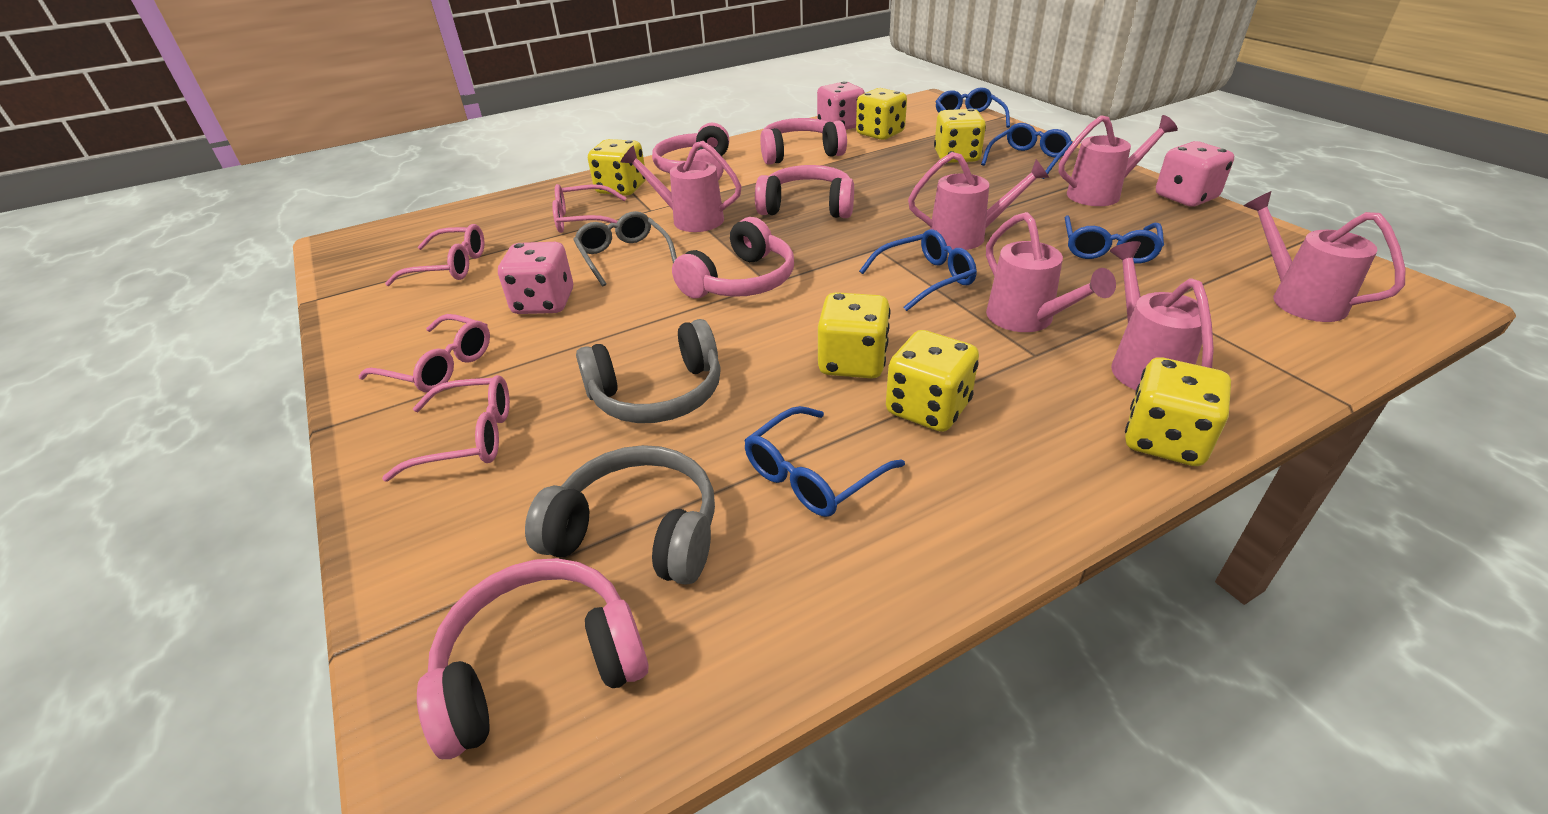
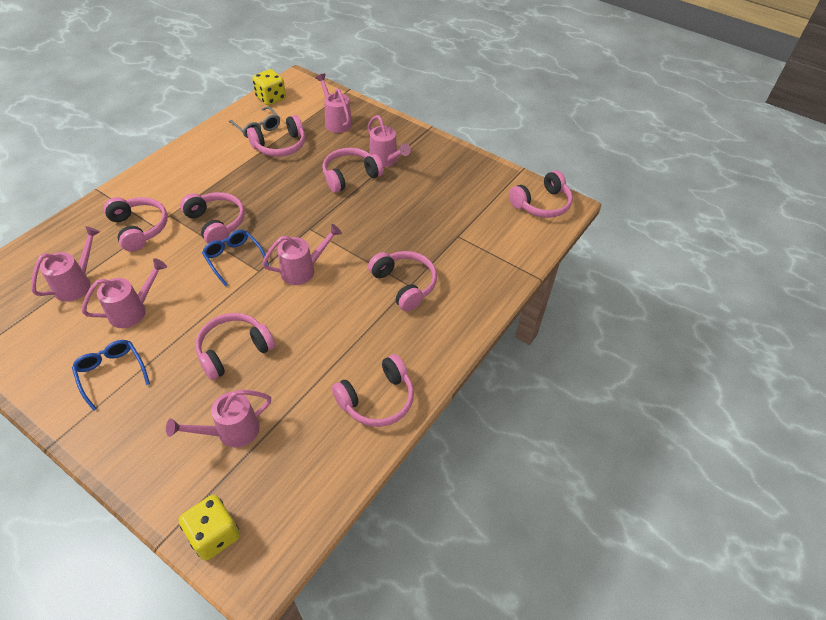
blue glasses: [744,406,905,517] [859,229,977,311] [935,88,1010,128] [981,123,1073,179] [1065,215,1164,264] = 5 -> [72,340,150,411] [202,230,269,287] = 2
grey headphones: [525,445,715,585] [576,319,721,423] = 2 -> none = 0
pink dice: [498,242,573,314] [817,81,865,130] [1156,141,1234,207] = 3 -> none = 0
pink glasses: [359,314,490,393] [382,375,510,481] [385,224,485,286] [552,184,626,233] = 4 -> none = 0
pink headphones: [417,558,649,759] [652,123,729,180] [672,217,794,298] [755,165,854,218] [760,118,847,165] = 5 -> [103,197,168,252] [180,192,245,243] [195,313,275,380] [247,115,305,157] [322,148,384,193] [332,354,414,427] [368,251,437,311] [509,170,573,218] = 8
yellow dice: [588,139,646,196] [818,292,890,379] [856,88,907,140] [886,330,979,432] [934,108,986,163] [1125,358,1231,466] = 6 -> [179,495,240,561] [252,69,286,105] = 2

